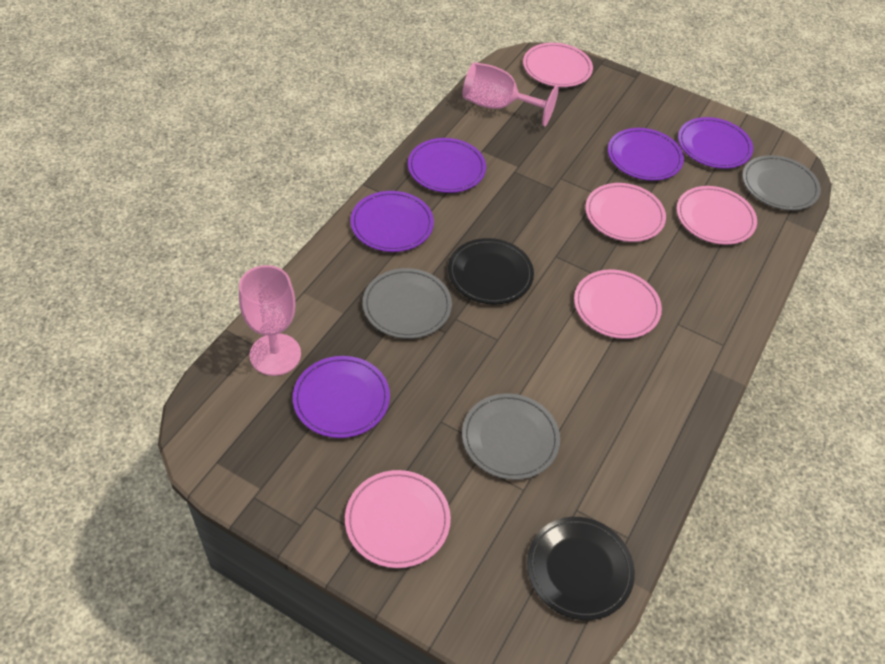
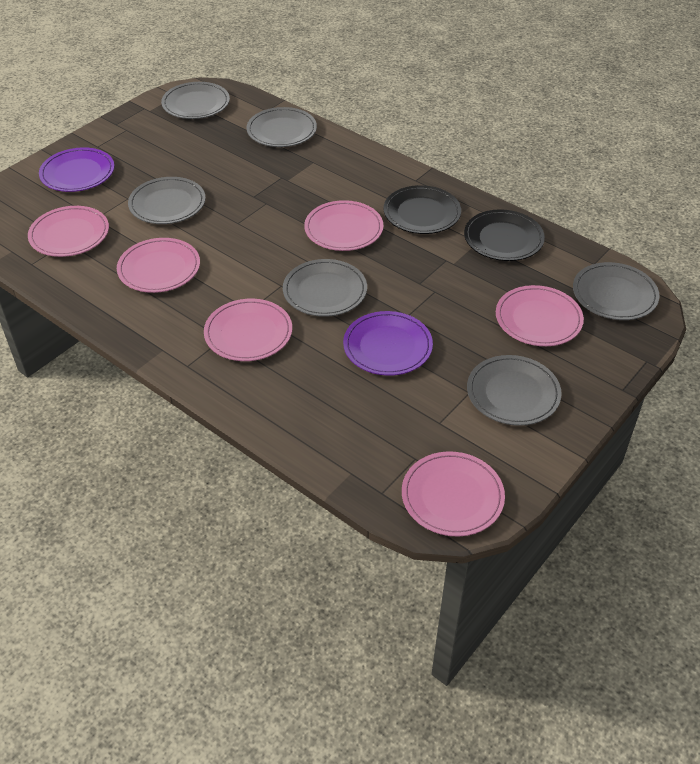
grey plate: [363,268,452,339] [462,393,560,480] [743,155,821,210] = 3 -> [128,177,206,224] [161,82,230,119] [246,107,317,147] [283,259,367,317] [467,355,562,426] [573,262,660,320] = 6
pink goblet: [239,265,301,376] [463,62,559,126] = 2 -> none = 0
pink plate: [345,470,451,568] [523,43,593,87] [574,269,662,339] [585,183,666,242] [676,186,757,245] = 5 -> [28,206,109,257] [117,238,200,293] [204,299,292,361] [304,200,383,251] [402,451,505,536] [496,285,584,346] = 6
purple plate: [293,356,390,438] [350,191,434,252] [408,138,486,193] [608,128,684,181] [678,117,753,169] = 5 -> [39,147,114,192] [343,311,433,376] = 2

